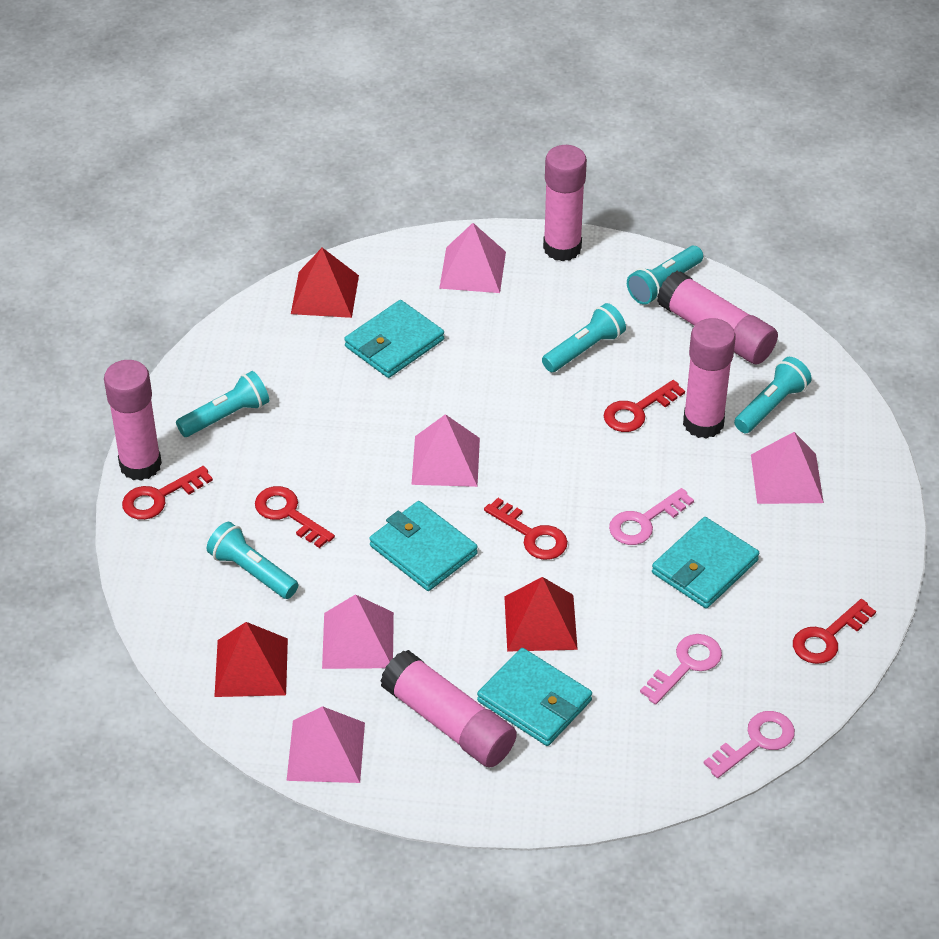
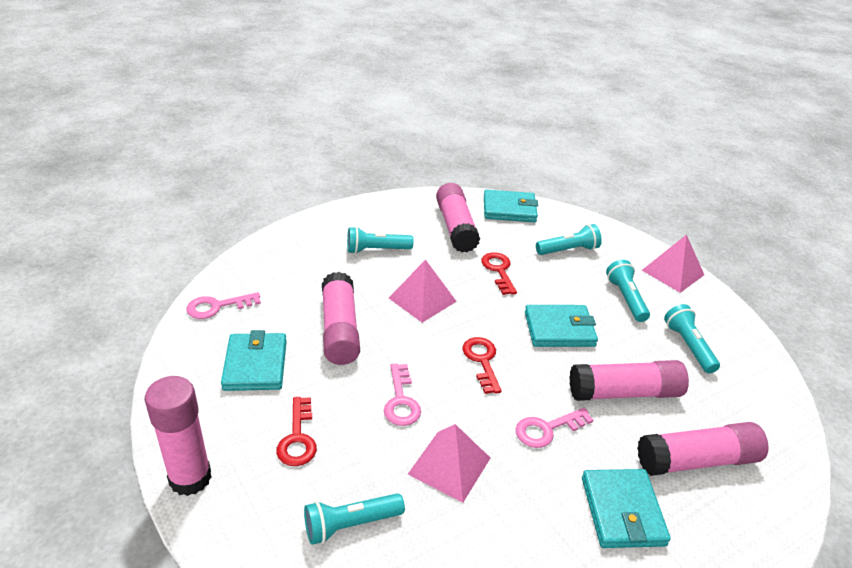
pink pyramid: [287,706,365,783] [322,594,394,669] [411,414,480,487] [439,223,506,293] [751,432,824,504] = 5 -> [389,259,457,323] [408,424,490,503] [642,234,704,293] = 3
red key: [122,466,213,520] [255,486,335,548] [484,498,568,560] [604,380,685,432] [793,599,876,664] = 5 -> [276,397,317,466] [462,337,502,394] [481,252,517,295] = 3
red pyramid: [214,622,288,697] [291,248,359,318] [504,577,578,652] = 3 -> none = 0

